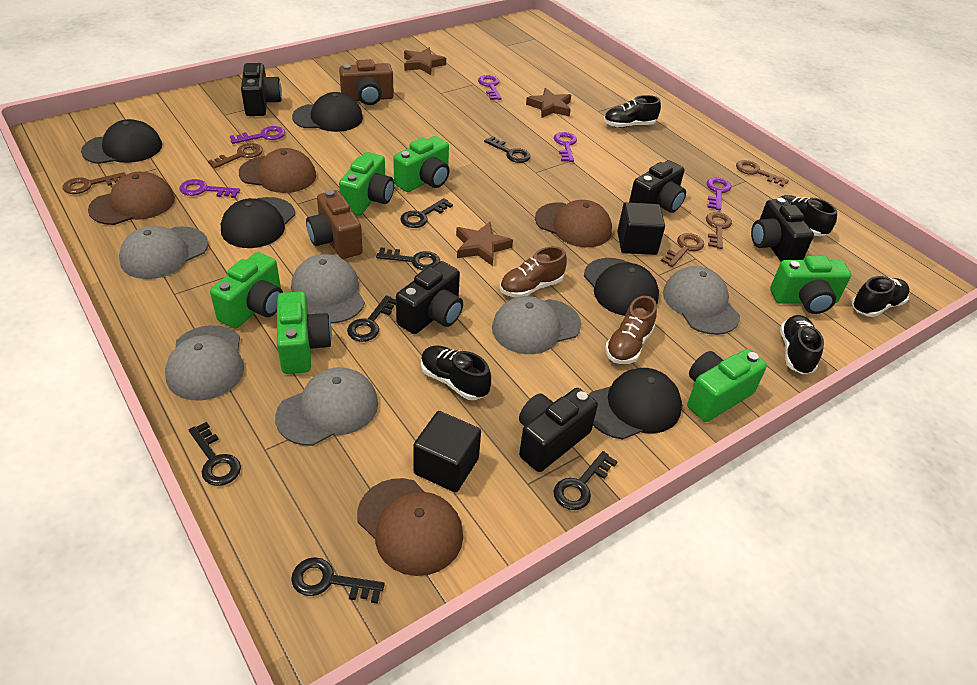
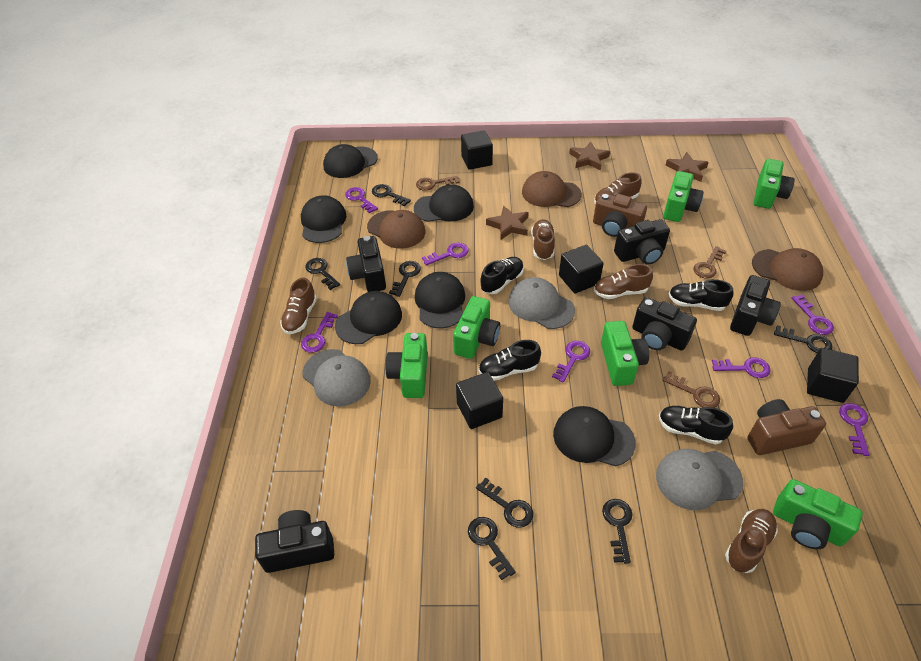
black cap: [81,119,162,164] [221,197,295,248] [292,92,363,132] [584,258,659,316] [589,368,682,440] = 5 -> [301,195,346,243] [323,144,378,178] [335,291,402,344] [414,185,474,222] [415,272,465,328] [553,406,636,466] = 6
black cube: [413,411,481,493] [617,202,665,255] = 2 -> [456,372,503,429] [461,130,493,170] [559,245,604,293] [807,348,859,403] = 4
black shoe: [421,345,491,400] [604,95,661,128] [778,195,837,236] [780,315,824,374] [852,276,909,317] = 5 -> [479,340,541,381] [480,257,524,294] [659,406,733,444] [669,279,734,311] = 4
brown cap: [88,172,175,225] [239,148,316,193] [357,478,463,576] [535,200,612,247] = 4 -> [367,210,425,249] [522,171,581,207] [752,248,823,291] = 3
brown key: [63,172,126,194] [208,143,263,168] [661,233,704,267] [706,212,732,249] [736,160,789,187] = 5 -> [416,176,459,191] [662,371,720,408] [693,246,726,278] = 3
brown shoe: [500,246,567,298] [605,296,657,364] = 2 -> [280,278,317,334] [531,219,555,260] [594,172,642,204] [594,264,653,299] [725,509,778,573] = 5
grey cap: [119,226,209,279] [165,325,244,400] [275,367,378,446] [291,254,365,324] [492,296,581,354] [663,266,740,335] = 6 -> [303,349,371,407] [508,277,575,329] [656,449,743,510] = 3
purple key: [179,179,240,198] [230,126,285,144] [478,75,502,100] [554,132,577,162] [707,178,731,210] = 5 -> [301,312,338,353] [345,187,378,213] [422,243,469,266] [552,341,590,383] [712,357,771,378] [791,294,834,335] [839,403,870,456] = 7

